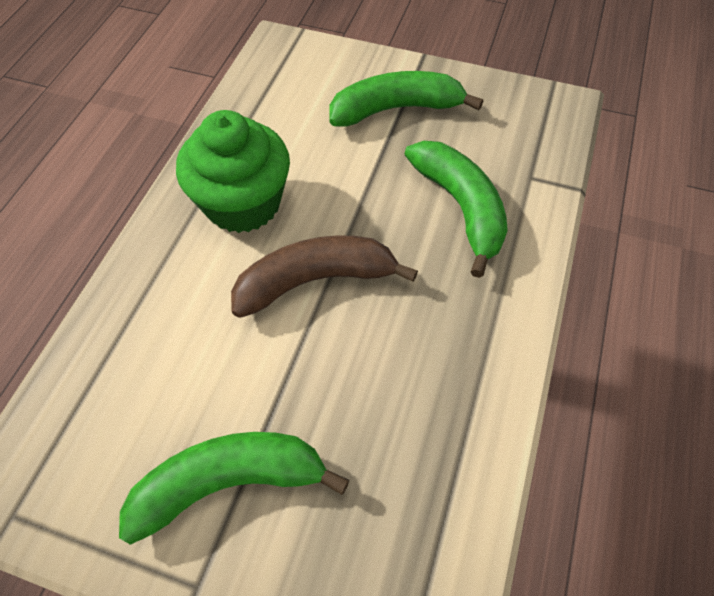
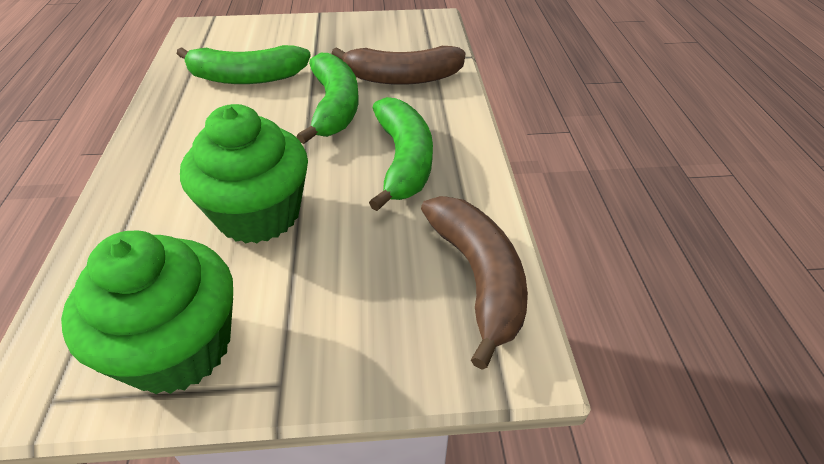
brown banana: [231,235,418,318] = 1 -> [331,46,465,85] [421,196,528,370] = 2
green cupcake: [176,110,290,233] = 1 -> [61,231,233,394] [180,104,308,244] = 2

